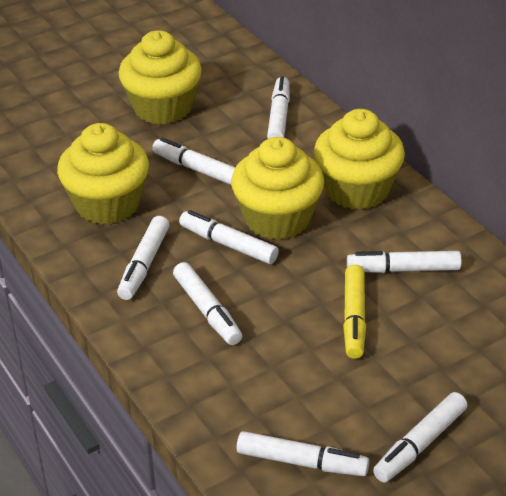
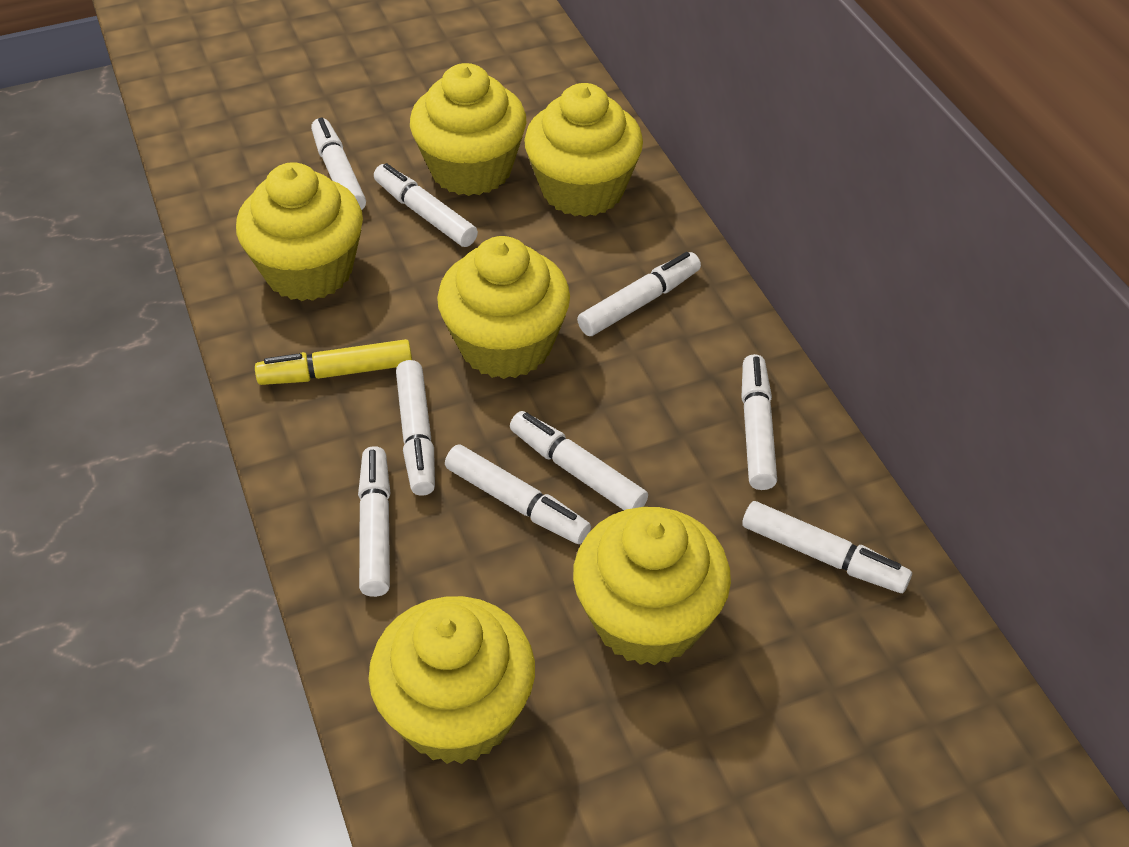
white marker: [117,216,169,300] [152,138,235,185] [173,262,242,345] [179,210,279,264] [236,431,369,476] [267,76,290,139] [347,251,462,273] [373,392,467,483] = 8 -> [311,118,366,210] [358,446,390,597] [374,163,478,247] [396,360,435,496] [445,444,591,544] [510,411,648,510] [577,252,701,336] [741,354,777,490] [742,501,912,593] = 9
yellow cupcake: [57,123,149,224] [119,30,202,124] [231,137,324,240] [314,109,405,210] = 4 -> [236,162,363,301] [369,596,535,764] [410,63,527,196] [437,236,570,379] [524,83,643,217] [573,507,731,665] = 6

